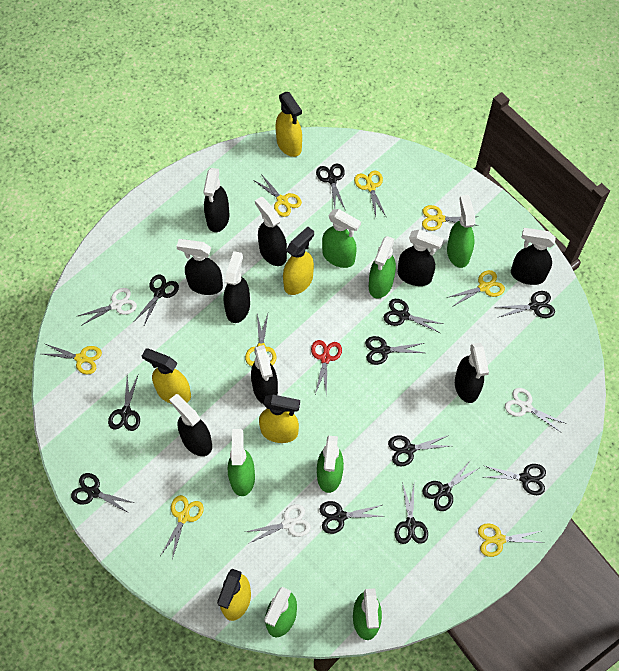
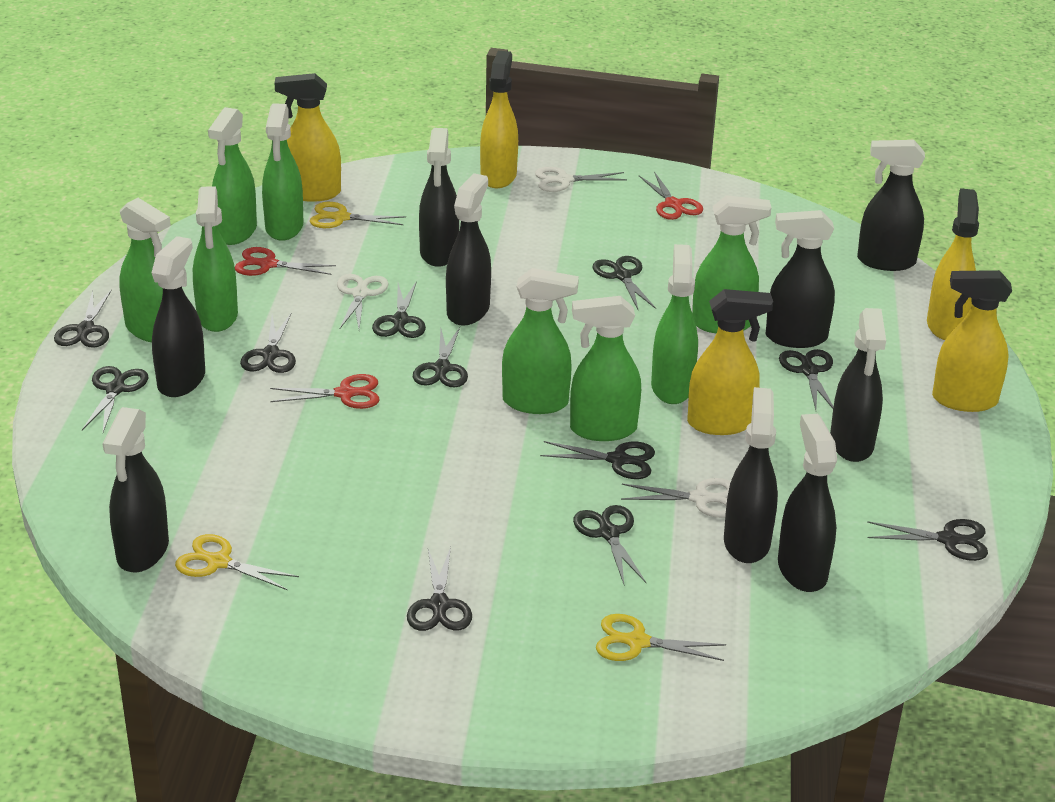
black scissors: [71,473,135,514] [108,376,140,431] [134,275,179,327] [316,164,345,209] [320,501,385,534] [365,336,424,365] [384,299,443,333] [388,435,449,466] [395,482,428,544] [422,460,479,511] [483,464,546,495] [496,291,555,318] = 12 -> [54,289,112,348] [82,366,149,432] [240,314,296,373] [372,281,426,338] [407,547,472,631] [413,327,468,387] [540,441,655,479] [573,505,646,584] [593,256,656,309] [779,349,834,410] [867,519,988,561] = 11
green spray bottle: [228,429,255,496] [264,587,297,637] [317,436,344,493] [322,209,361,268] [353,588,382,640] [369,236,396,299] [447,195,475,268] = 7 -> [119,198,171,342] [193,186,238,332] [208,107,257,245] [262,103,303,241] [502,268,579,414] [570,296,641,441] [651,244,698,404] [692,195,771,333] = 8
red scissors: [311,340,342,395] = 1 -> [235,247,336,276] [270,374,380,409] [639,172,703,220] = 3
yellow scissors: [43,344,102,375] [161,495,204,559] [245,314,276,366] [253,174,302,217] [354,170,386,217] [422,205,479,231] [447,270,505,307] [478,523,544,557] = 8 -> [175,534,299,590] [310,202,406,228] [596,614,726,661] = 3

